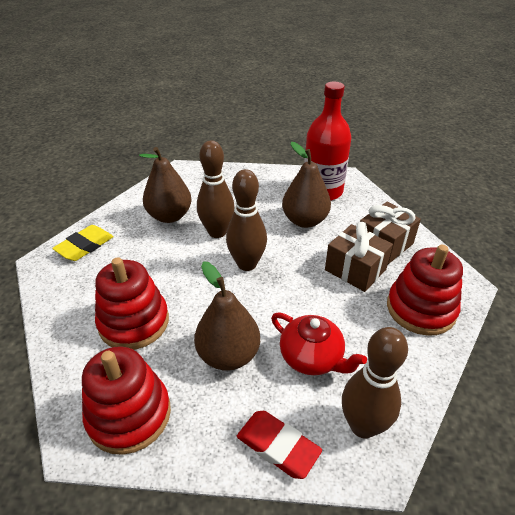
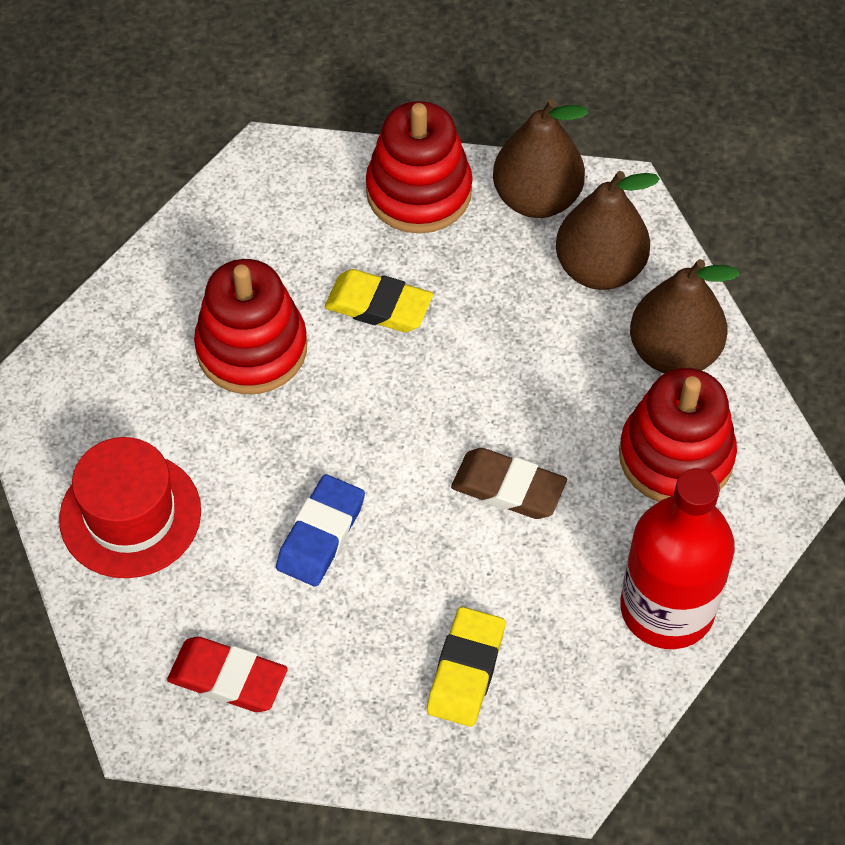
blue eraser: none = 0 -> [276,474,365,587] = 1
brown bowling pin: [197,140,235,238] [226,169,267,271] [342,327,408,438] = 3 -> none = 0
brown eraser: none = 0 -> [451,448,567,519] = 1
brown gift: [325,222,393,292] [360,202,421,264] = 2 -> none = 0
red hat: none = 0 -> [59,437,201,578] = 1
red teapot: [271,312,367,375] = 1 -> none = 0
yellow eraser: [52,225,114,261] = 1 -> [325,269,433,332] [427,607,505,727] = 2

